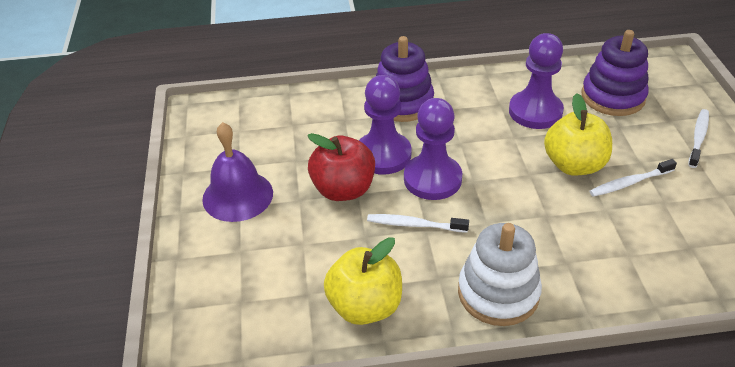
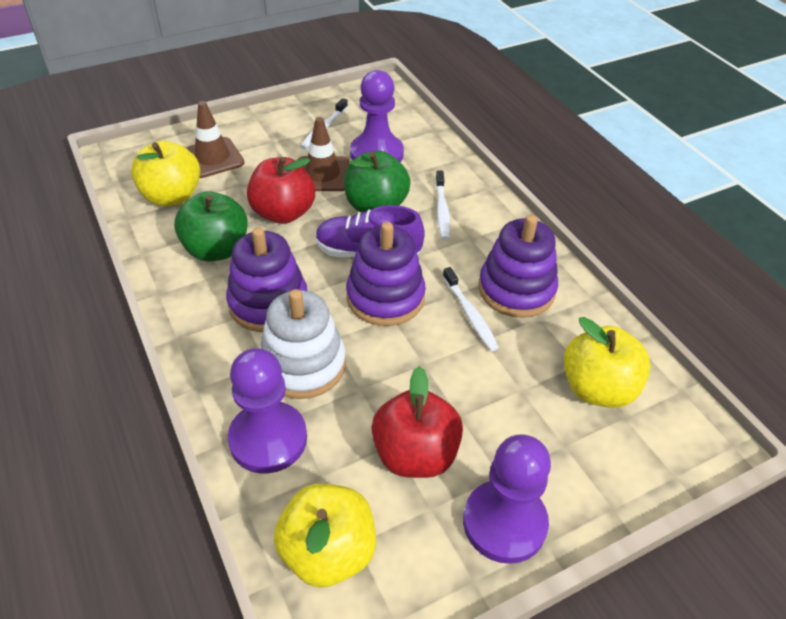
brown traffic cone: none = 0 -> [185,101,244,178] [298,117,350,191] = 2
green apple: none = 0 -> [174,191,248,261] [344,151,411,213] = 2
purple bell: [202,122,273,222] = 1 -> none = 0
purple shoe: none = 0 -> [315,205,425,257] = 1
purple stacking toy: [376,36,434,122] [581,30,649,116] = 2 -> [226,227,307,332] [346,222,426,326] [478,215,558,318] = 3
red apple: [307,133,375,201] = 1 -> [247,157,315,224] [371,366,463,478] = 2
yellow apple: [324,237,402,325] [544,93,612,175] = 2 -> [131,141,200,206] [274,484,376,587] [564,317,651,408] = 3

